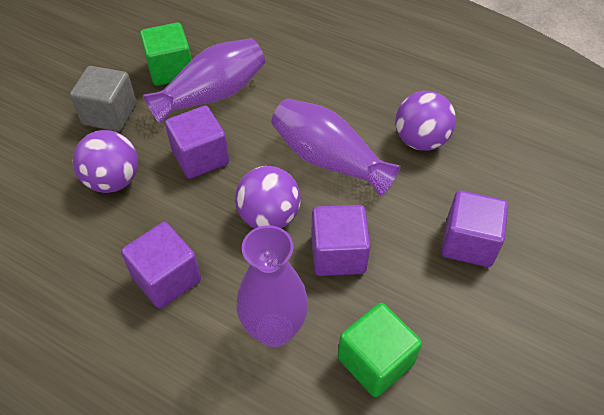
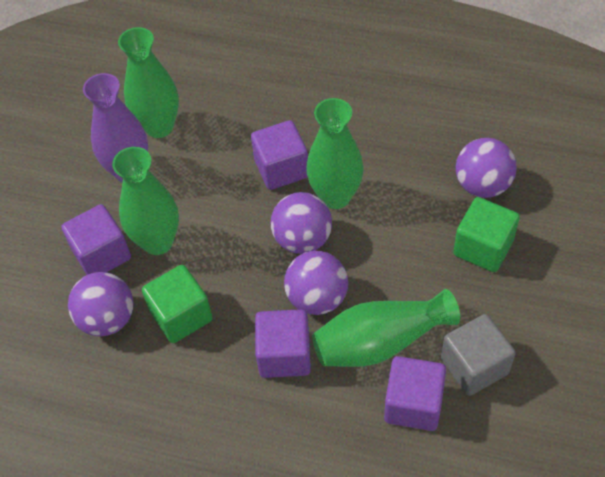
green vase: none = 0 -> [112,147,179,255] [118,27,179,138] [306,98,364,209] [313,289,460,367] = 4
purple ball: [73,130,138,193] [235,166,301,228] [395,91,456,151] = 3 -> [68,272,134,336] [271,192,332,254] [284,251,348,315] [456,138,517,198] = 4
purple vase: [143,38,265,124] [236,225,308,347] [271,98,401,196] = 3 -> [83,73,148,182] = 1

